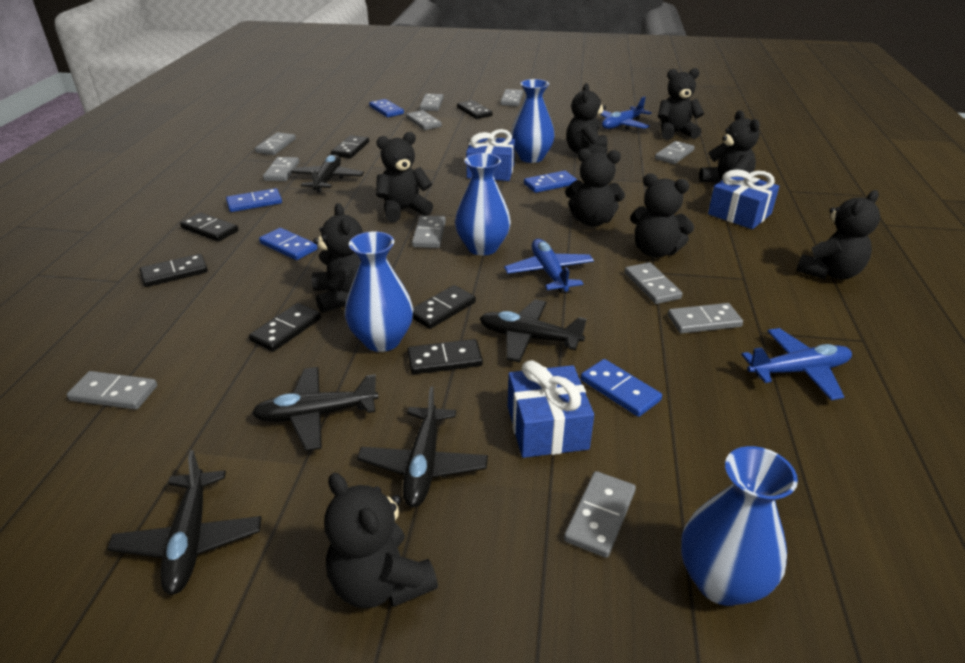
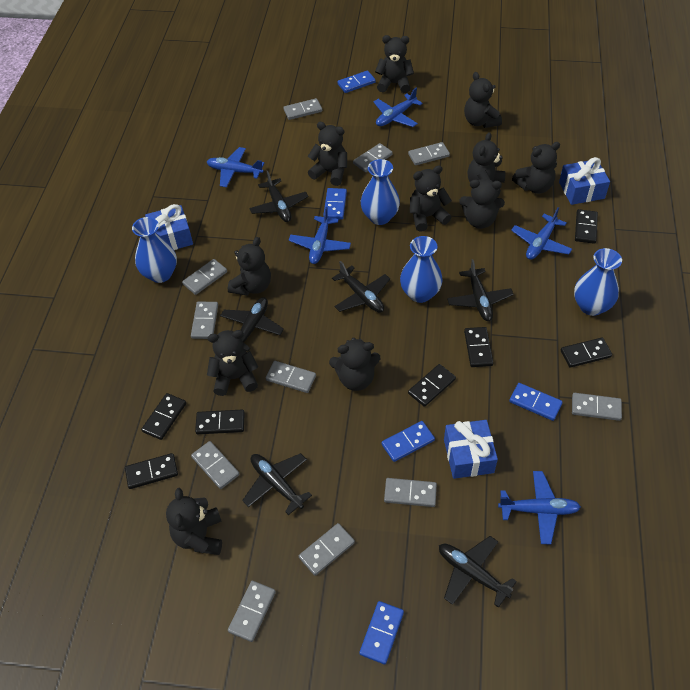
black plane: [107,450,262,595] [252,367,378,451] [291,154,364,193] [357,387,488,507] [479,299,587,363] = 5 -> [220,297,284,352] [242,453,312,515] [250,171,308,222] [332,261,390,312] [439,536,517,608] [447,259,514,321] = 6
black teddy bear: [312,203,363,313] [324,473,438,609] [376,132,433,222] [565,148,625,227] [566,83,607,154] [630,173,694,258] [658,68,704,140] [699,110,760,188] [796,190,880,279] = 9 -> [166,488,222,555] [207,330,258,396] [228,237,271,296] [308,122,347,186] [329,338,381,391] [375,35,414,93] [410,166,452,232] [459,179,505,229] [464,72,502,128] [468,132,506,198] [512,142,560,194] = 11
blue plane: [504,239,594,293] [600,96,652,130] [741,328,852,400] = 3 -> [207,147,264,187] [289,207,351,264] [374,88,423,127] [498,471,581,544] [511,207,572,260] = 5

